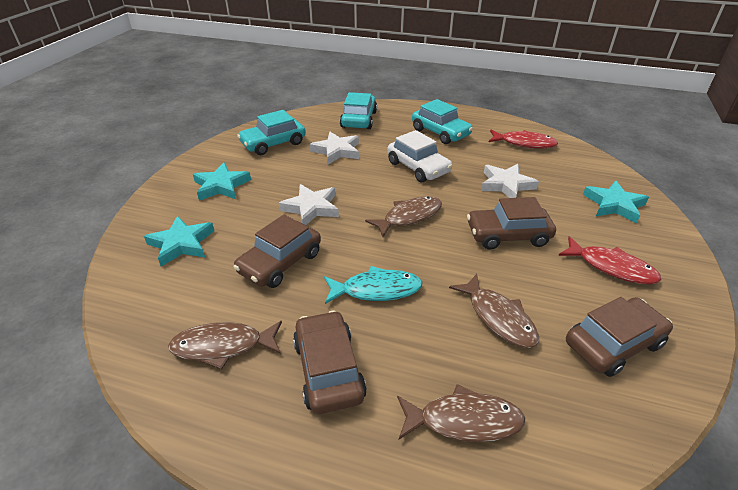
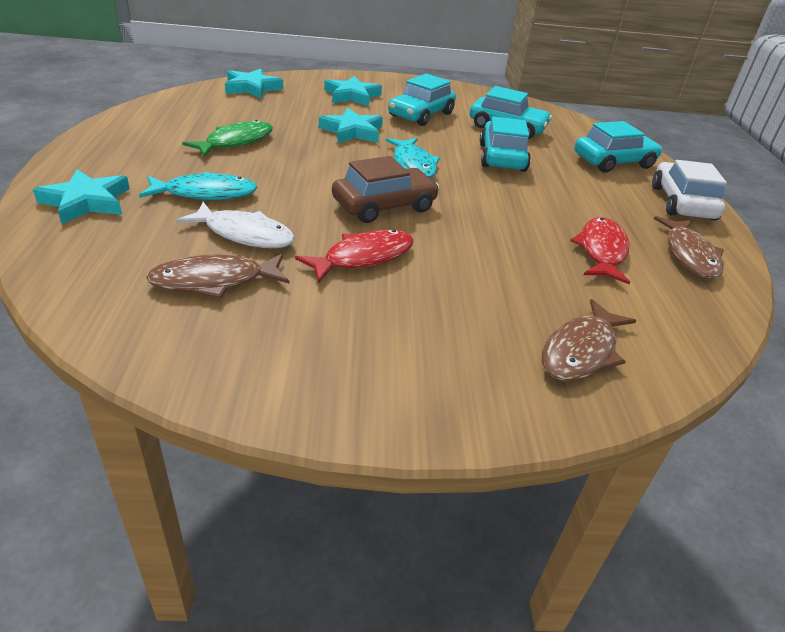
brown car: [233,215,321,288] [293,311,367,414] [467,197,556,250] [566,297,673,377] = 4 -> [332,156,440,223] = 1
brown fish: [168,321,282,370] [365,196,442,237] [397,384,525,442] [449,274,539,348] = 4 -> [146,254,289,299] [542,299,637,381] [654,216,724,279] = 3
green fish: none = 0 -> [182,120,273,157] = 1
turquoise car: [237,110,306,155] [340,92,377,129] [412,99,473,144] = 3 -> [388,74,456,126] [470,86,552,139] [480,116,531,172] [574,121,662,173] = 4
turquoise fish: [324,266,423,304] = 1 -> [139,172,258,200] [386,138,440,179] = 2
turquoise star: [144,216,214,267] [193,163,251,201] [583,181,649,223] = 3 -> [33,169,130,224] [225,69,283,99] [319,108,383,143] [324,76,382,106] = 4
white fish: none = 0 -> [176,202,295,248] = 1
white star: [279,184,339,225] [310,132,359,164] [481,164,539,198] = 3 -> none = 0

